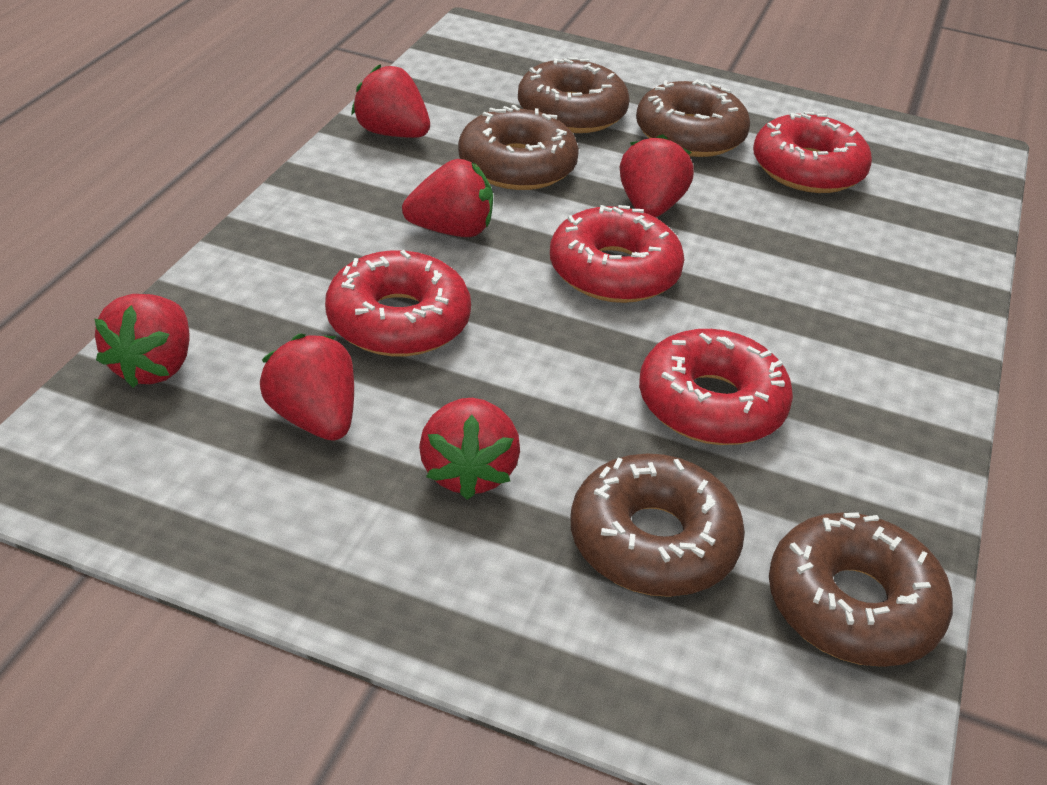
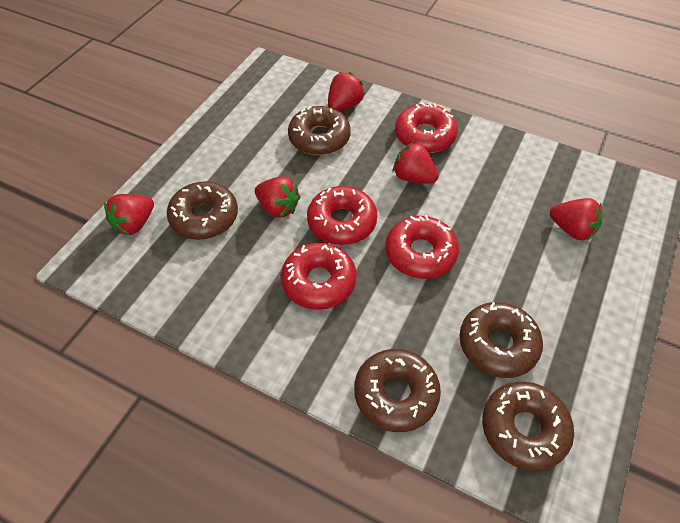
red strawberry: [95,294,190,388] [260,334,354,441] [351,64,430,138] [402,159,493,237] [419,398,520,500] [620,134,694,218] = 6 -> [104,194,154,235] [255,176,301,218] [328,72,365,111] [393,142,439,184] [550,198,603,240] = 5

